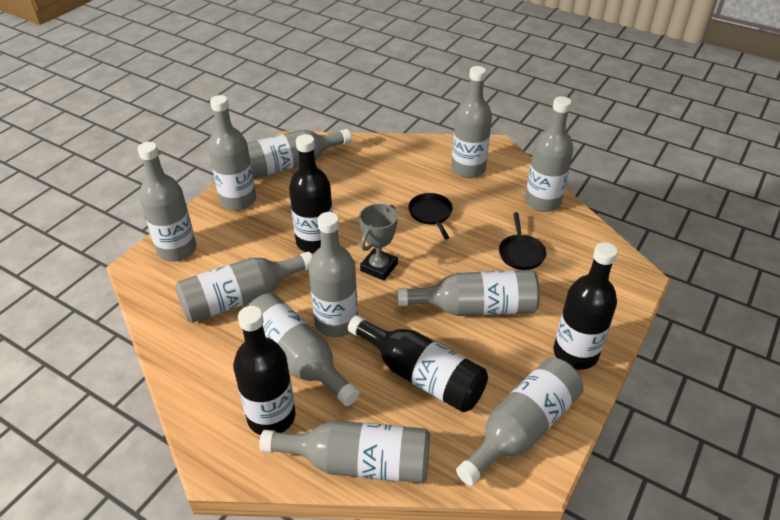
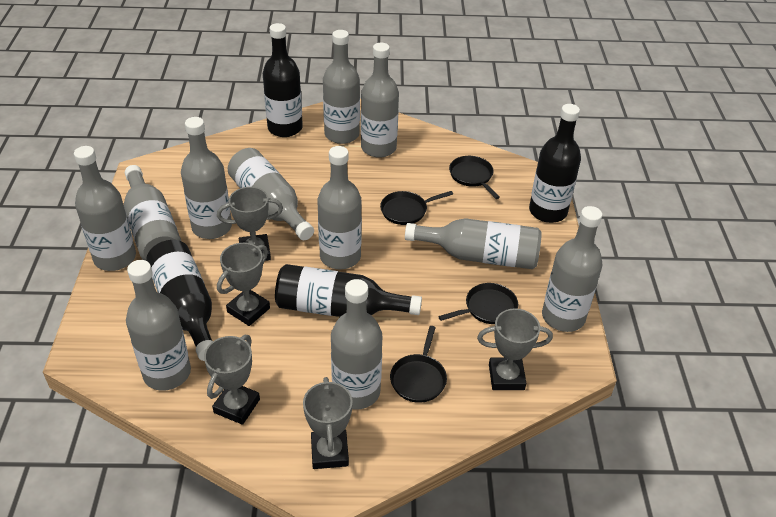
black pan: [408,193,453,239] [499,212,547,270] = 2 -> [380,191,453,225] [390,326,447,403] [438,283,518,324] [449,156,500,199] = 4
grey trophy: [359,204,398,281] = 1 -> [204,335,260,425] [217,187,283,261] [217,243,270,326] [303,377,352,469] [477,308,553,390] = 5

